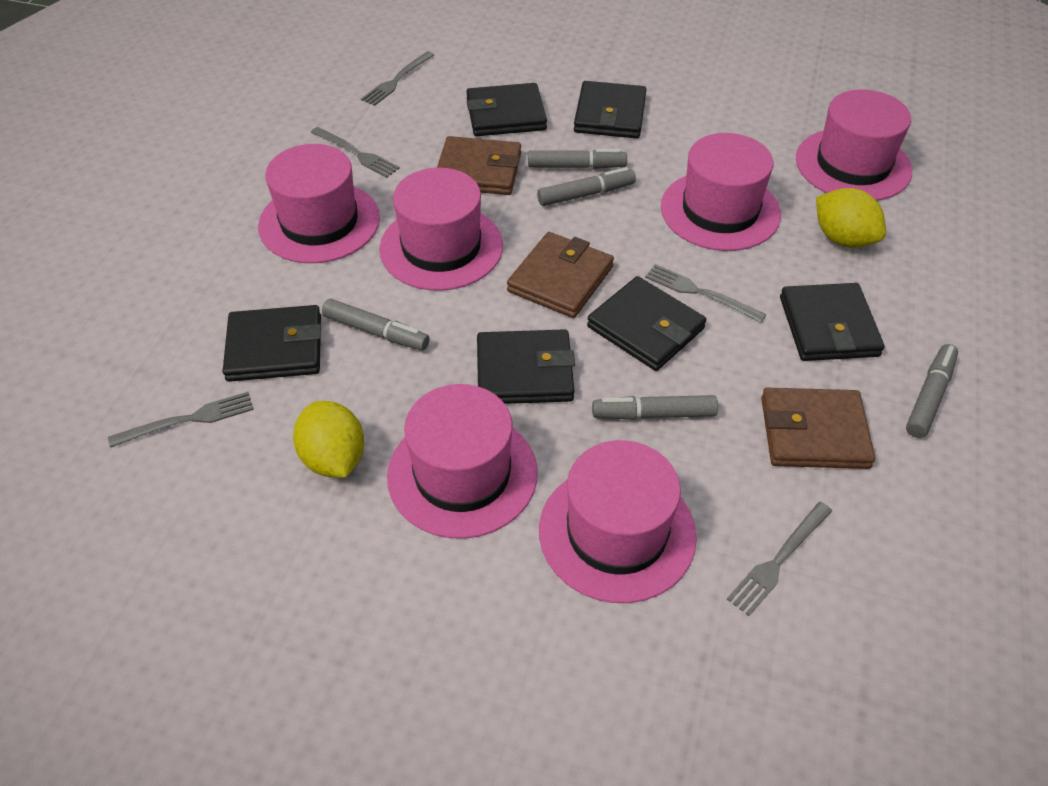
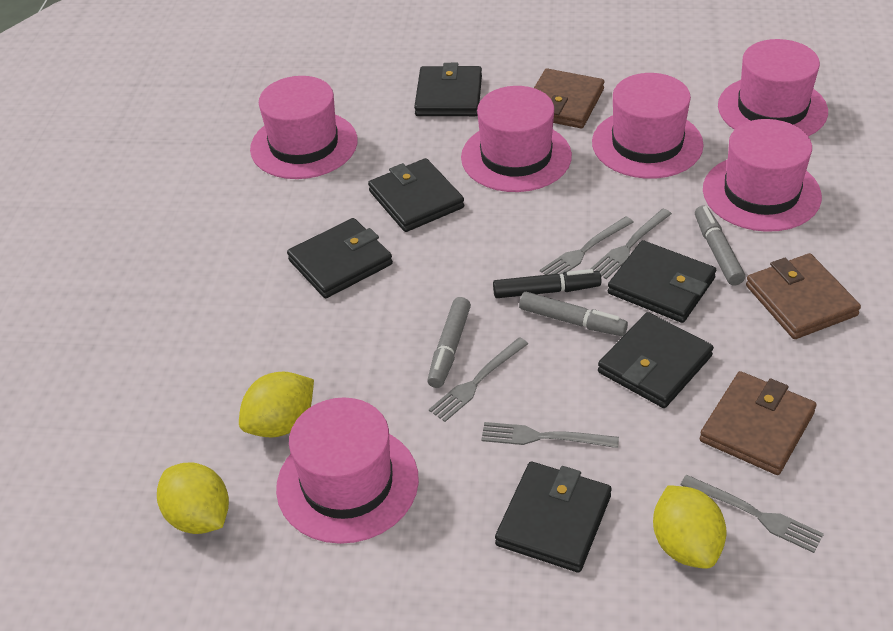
black marker: none = 0 -> [493,269,601,298] = 1
grey marker: [322,299,429,351] [528,149,627,169] [537,167,636,206] [592,395,718,420] [906,344,958,438] = 5 -> [427,297,471,388] [519,292,628,336] [695,206,745,285] = 3
yellow lemon: [293,401,364,478] [816,188,886,248] = 2 -> [157,462,229,534] [239,372,314,438] [653,485,726,569] = 3

